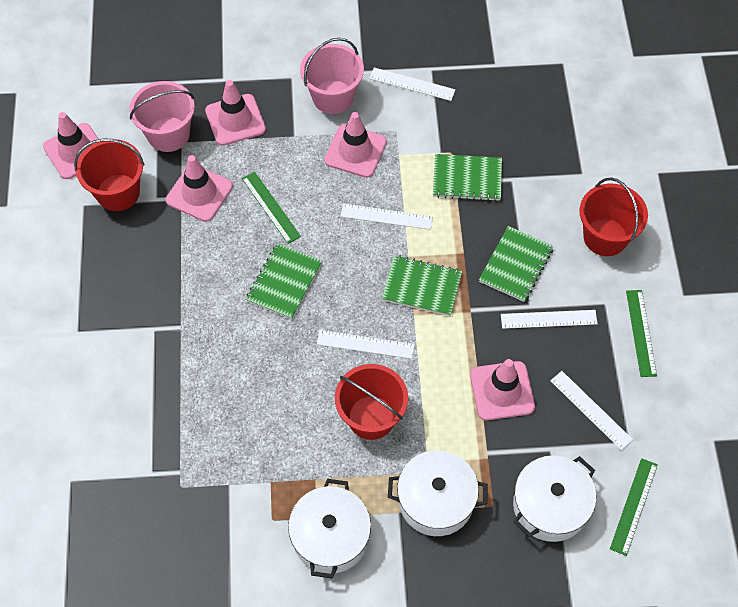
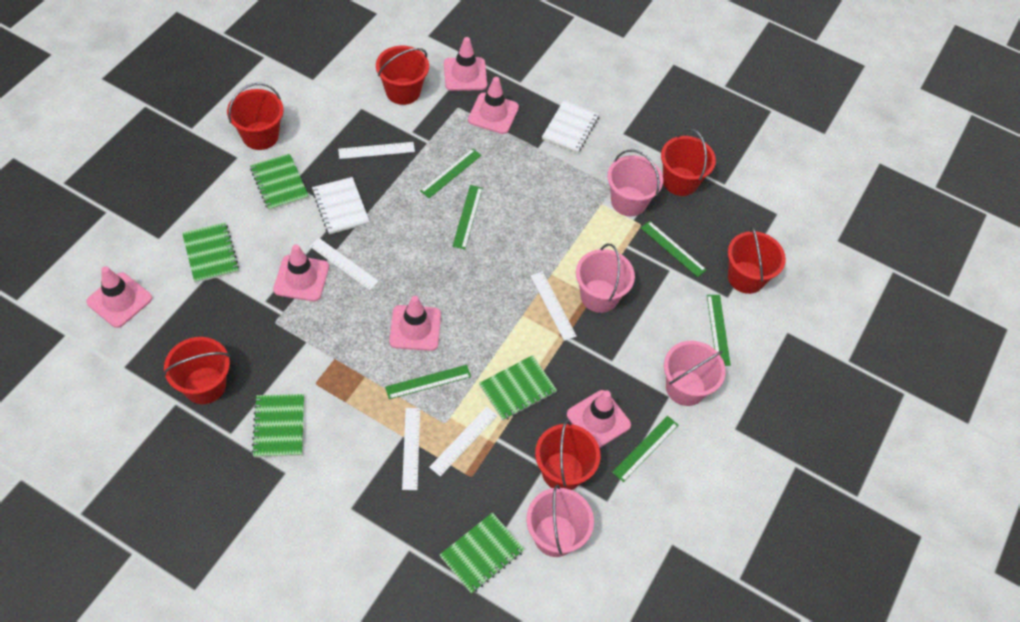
green notebook: [246,243,322,319] [382,255,462,316] [433,154,502,201] [479,226,554,302] = 4 -> [182,222,239,283] [250,153,309,211] [251,394,304,457] [440,512,525,594] [479,355,557,420] = 5
green ruler: [242,172,301,244] [610,458,658,556] [626,290,657,377] = 3 -> [385,365,471,399] [420,148,482,198] [452,185,483,249] [612,416,678,482] [641,221,707,277] [707,295,731,366] = 6
pink bucket: [129,81,195,152] [300,38,364,114] = 2 -> [526,485,594,557] [576,244,635,313] [607,149,663,216] [664,341,726,406] = 4
pink traffic cone: [43,112,99,179] [166,155,233,222] [205,80,266,146] [324,112,387,178] [470,359,535,420] = 5 -> [86,266,152,328] [273,244,329,301] [389,296,441,351] [444,37,487,91] [468,77,519,134] [567,390,631,448] = 6
red bucket: [74,139,144,211] [335,364,408,440] [579,177,648,256] = 3 -> [163,337,230,404] [227,83,284,150] [376,46,429,105] [535,420,600,490] [661,128,716,196] [728,226,786,294] = 6
white notebook: none = 0 -> [312,177,370,234] [542,100,599,153] = 2
white pot: [288,479,371,578] [388,450,488,536] [513,455,596,542] = 3 -> none = 0

